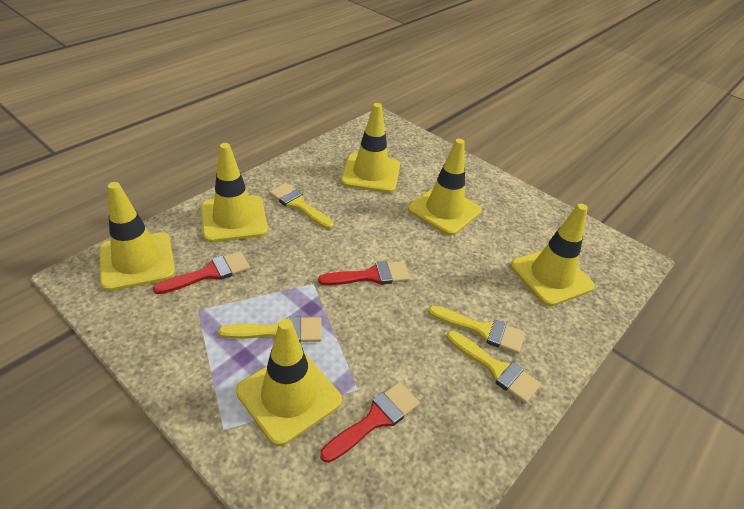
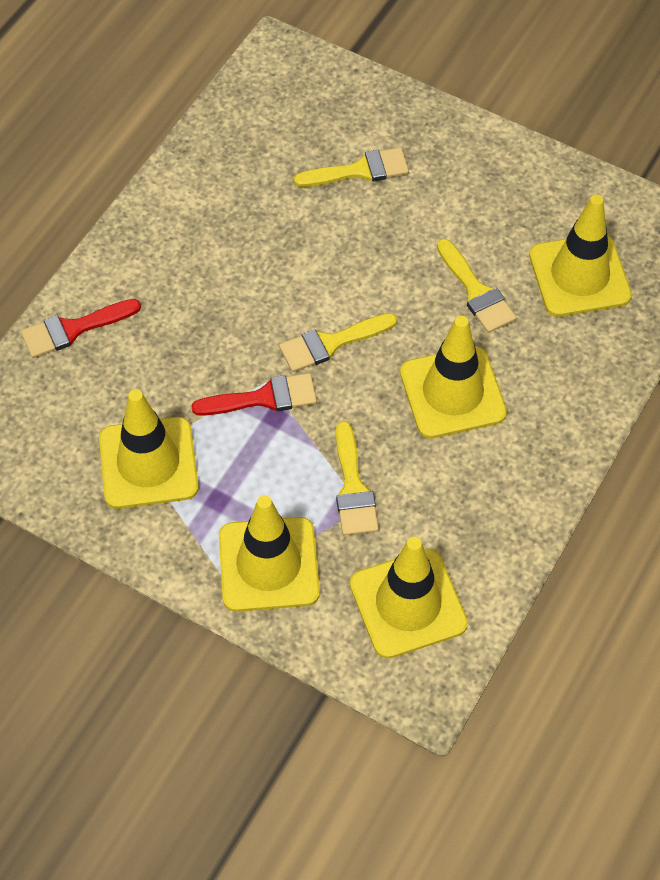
red brush: [153,251,250,294] [318,261,410,285] [320,382,420,463] = 3 -> [21,299,141,358] [191,373,317,416] = 2
yellow traffic cone: [99,182,175,291] [201,143,268,242] [236,319,342,446] [341,103,400,193] [408,139,482,236] [510,204,595,306] = 6 -> [99,389,199,509] [219,495,320,612] [350,537,468,659] [400,316,507,438] [529,194,632,317] = 5

